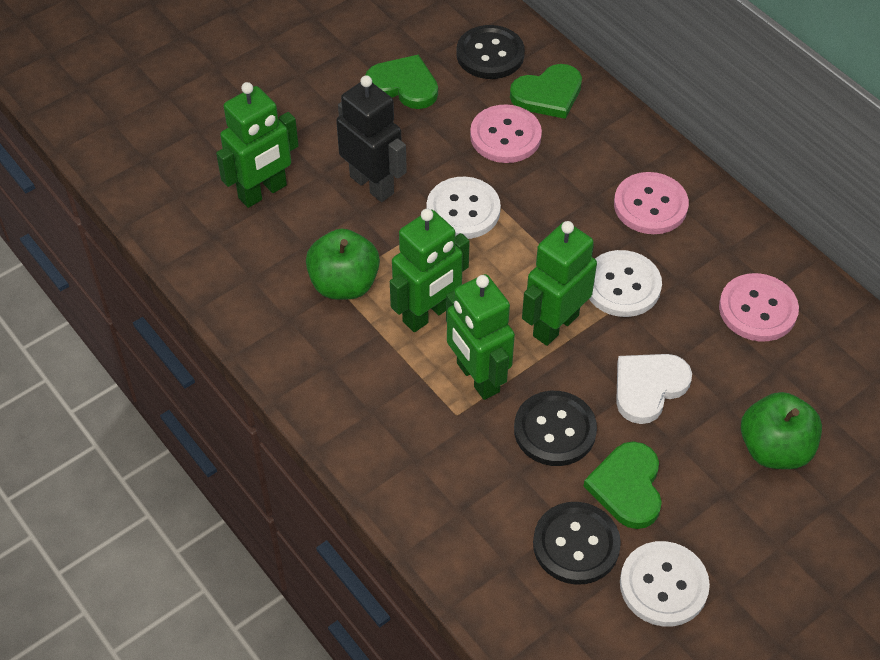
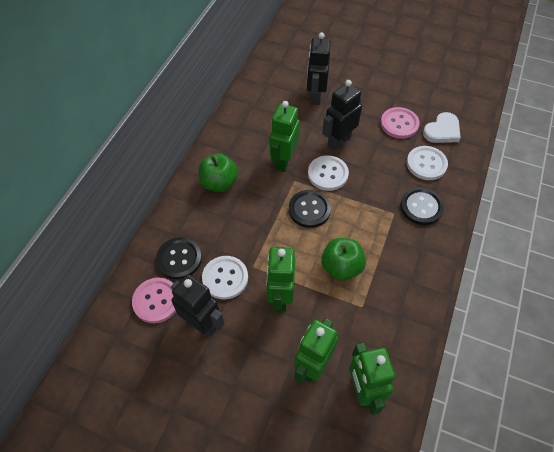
black robot: [336,75,407,202] = 1 -> [171,274,225,337] [307,32,331,105] [322,80,362,150] = 3
green heart: [366,55,438,109] [510,64,582,119] [584,441,662,529] = 3 -> none = 0
pink button: [470,104,542,163] [614,172,689,234] [719,273,799,341] = 3 -> [132,278,176,323] [381,107,420,139] = 2

